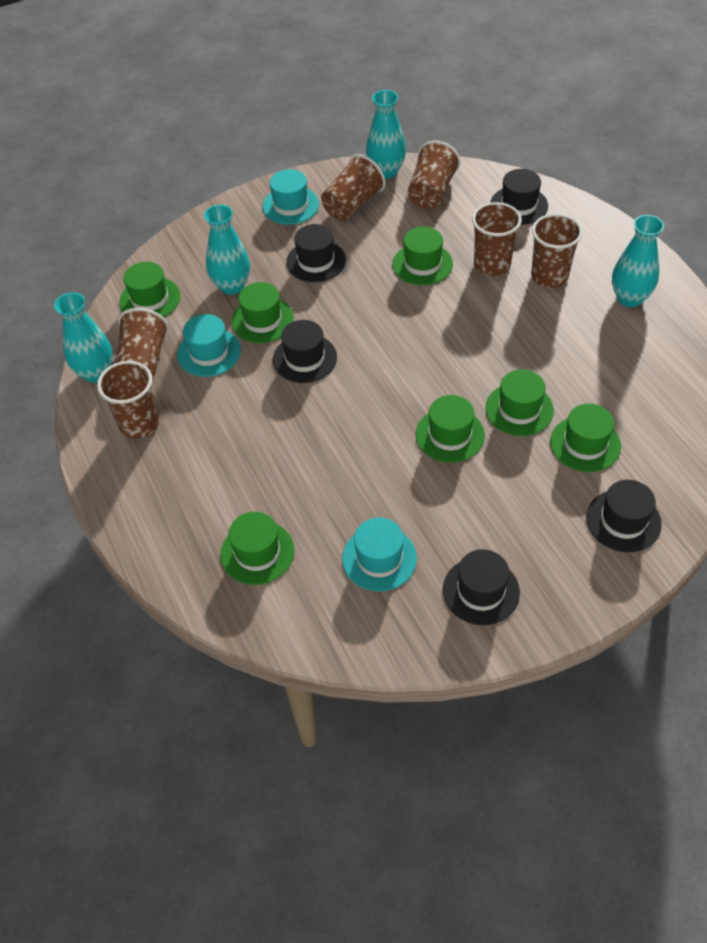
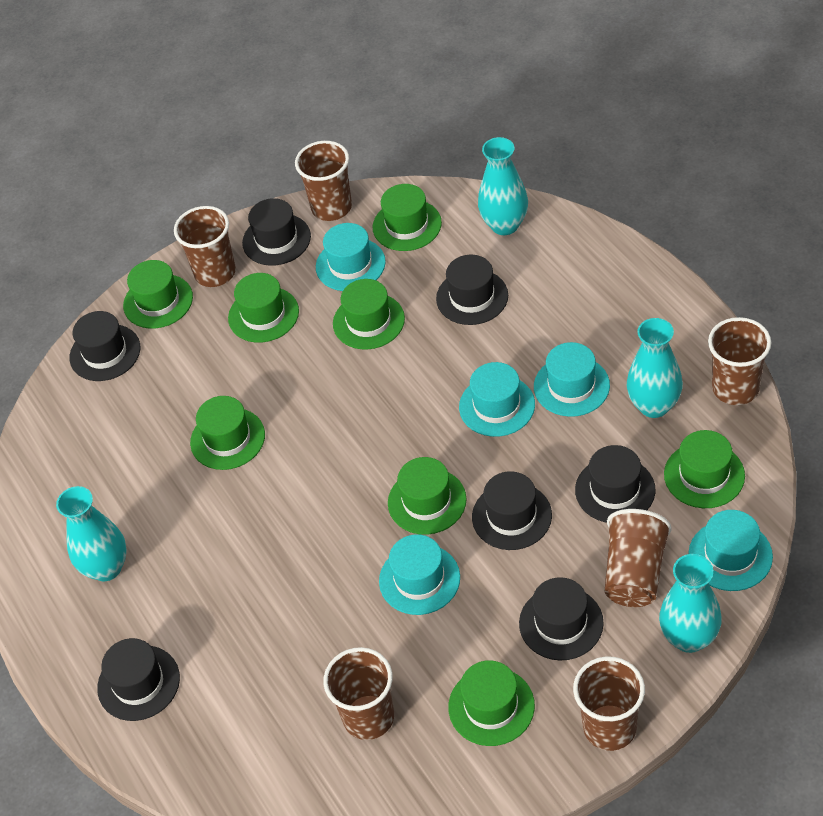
black hat: [273,320,337,383] [286,224,346,282] [443,549,520,625] [490,169,548,225] [586,480,662,552] = 5 -> [70,311,140,381] [97,638,180,721] [242,198,311,266] [436,255,508,325] [472,471,552,550] [519,577,604,660] [575,445,655,523] = 7
green hat: [119,262,181,317] [221,512,294,585] [232,282,294,343] [393,227,453,285] [416,395,485,463] [485,370,554,436] [550,404,621,472] = 7 -> [123,260,193,329] [190,396,265,470] [228,273,299,342] [333,279,405,349] [372,184,442,251] [388,457,467,535] [448,660,535,746] [664,430,745,508] = 8
turquoise hat: [177,314,241,377] [263,169,319,225] [342,517,417,591] = 3 -> [316,223,386,291] [379,534,460,615] [459,362,535,437] [534,342,610,417] [689,510,773,591] = 5

